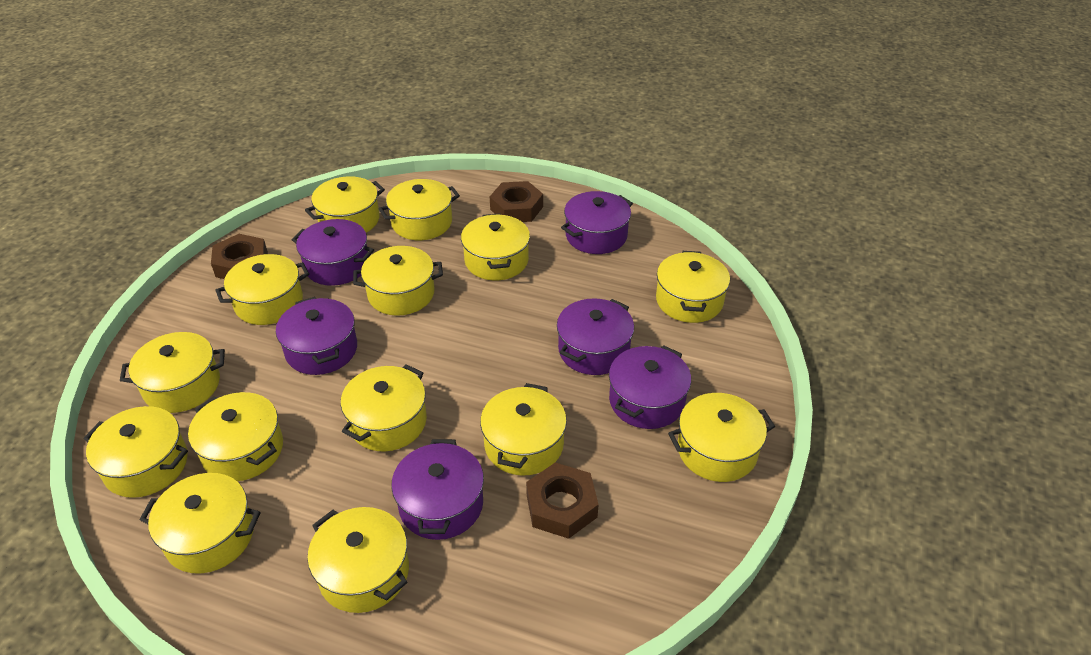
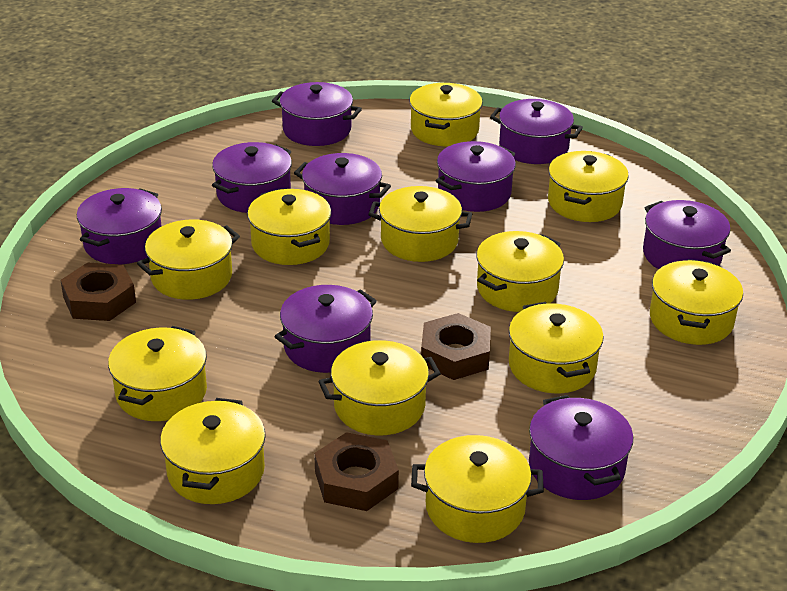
purple pot: [276,297,357,375] [292,219,374,286] [391,439,484,540] [557,298,634,375] [561,191,633,254] [609,345,691,429] = 6 -> [77,188,162,264] [212,142,292,213] [272,82,362,146] [274,285,377,373] [294,153,391,225] [436,141,516,212] [490,99,583,164] [529,395,633,500] [643,200,731,269] = 9
yellow pot: [83,406,188,498] [120,332,225,413] [140,473,260,574] [188,392,283,481] [215,254,309,325] [305,176,385,232] [307,507,409,613] [341,364,427,451] [353,246,443,316] [379,179,460,240] [461,213,530,281] [480,383,567,476] [656,251,730,323] [668,393,775,482] = 14 -> [108,326,207,421] [137,219,240,300] [160,398,266,504] [247,189,331,265] [318,340,441,435] [368,186,472,262] [409,83,483,146] [411,435,544,543] [477,231,564,312] [509,302,604,393] [548,151,629,222] [650,259,743,345] = 12

